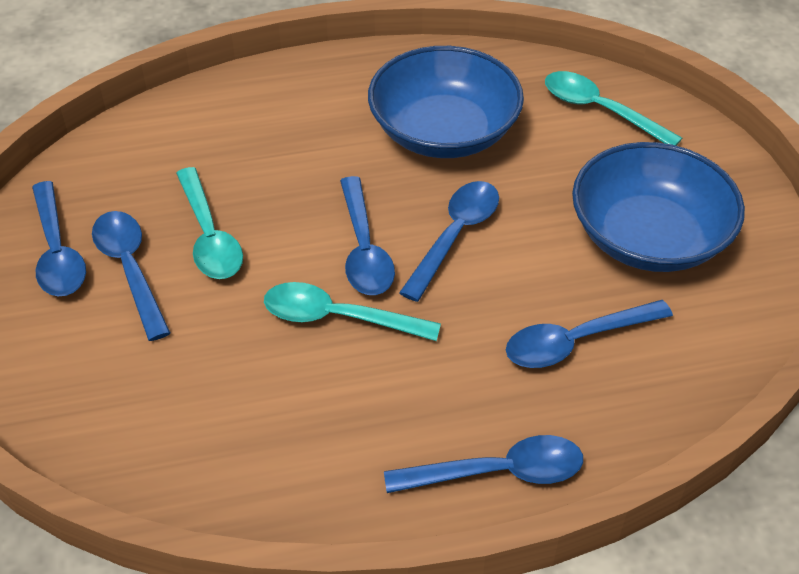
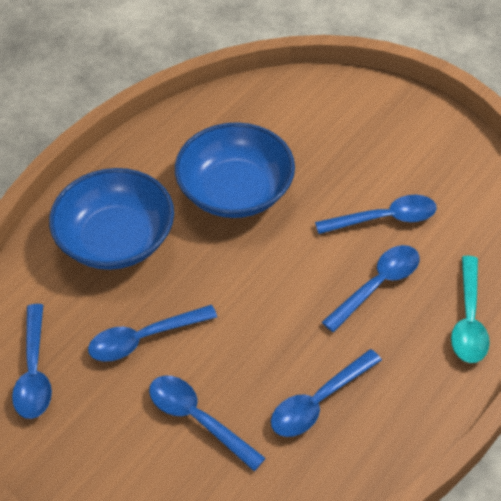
turquoise spoon: [176,167,243,279] [264,282,441,341] [545,71,682,146] = 3 -> [451,256,490,363] = 1

